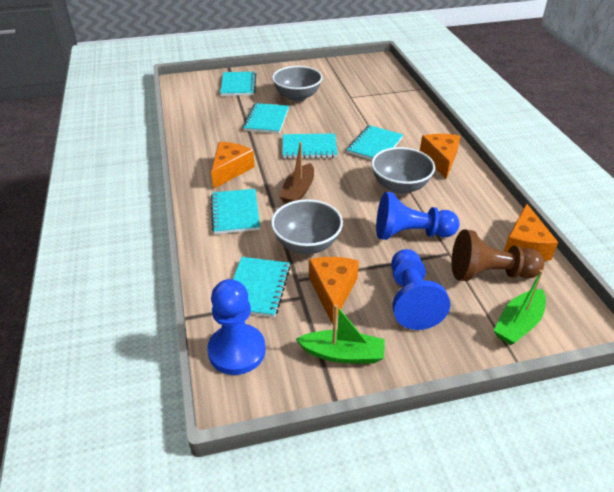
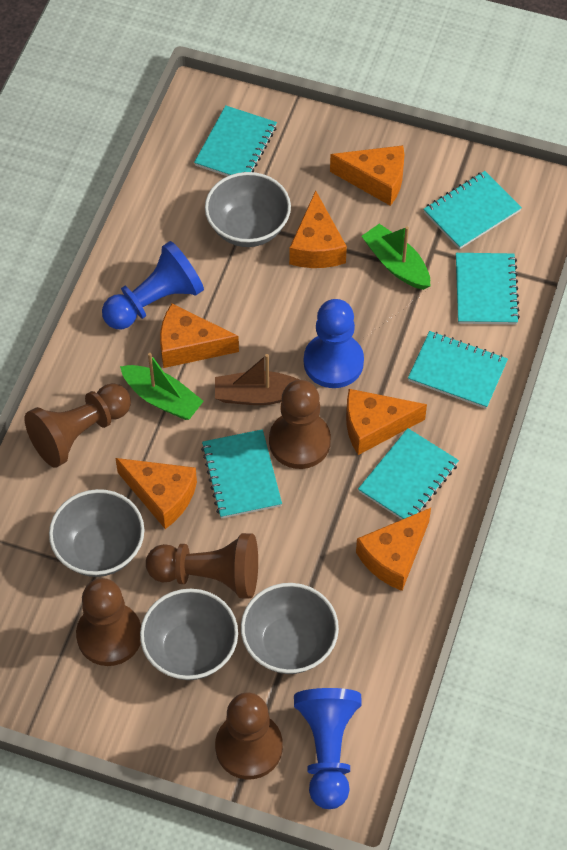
brown pawn: [452,229,544,281] = 1 -> [25,383,131,468] [76,578,141,666] [146,533,258,599] [215,693,283,779] [269,380,331,469] = 5
grey bowl: [271,199,343,254] [272,66,323,102] [371,147,435,194] = 3 -> [49,489,144,577] [140,589,238,680] [205,172,291,247] [241,583,339,674] = 4
orange cheese: [211,142,255,189] [309,257,359,324] [420,134,460,179] [504,204,558,261] = 4 -> [115,458,197,529] [160,304,239,368] [289,191,347,268] [330,145,404,206] [346,389,427,455] [356,508,431,591] = 6

